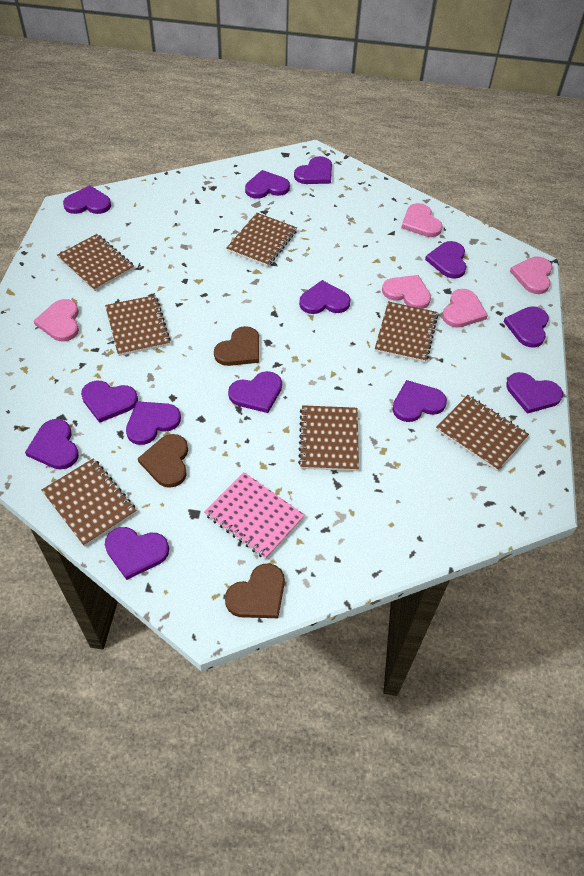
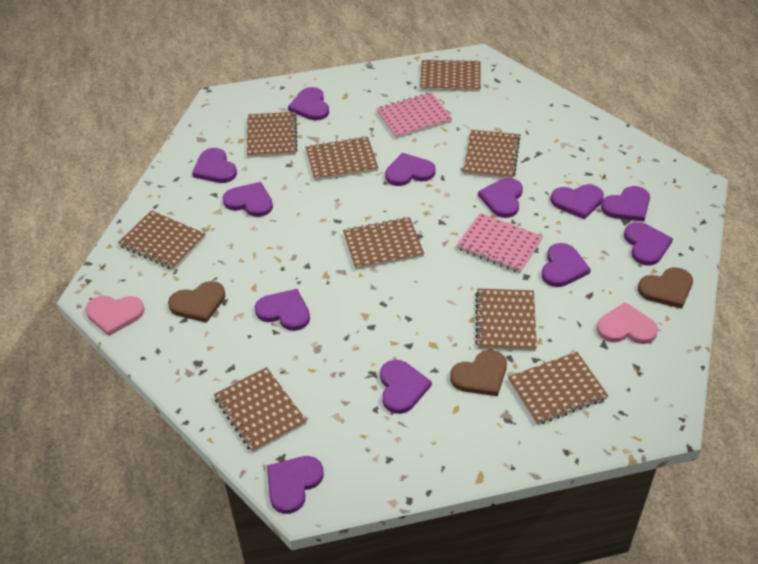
brown notebook: [42,458,136,547] [57,234,134,291] [105,295,171,356] [227,213,297,267] [298,405,359,471] [375,301,438,363] [436,395,529,471] = 7 -> [118,210,206,270] [214,367,307,453] [247,112,298,158] [306,136,378,181] [343,217,424,270] [420,59,481,92] [463,130,520,178] [475,288,537,351] [508,352,608,425] = 9
pink heart: [34,299,79,342] [382,275,431,309] [401,203,443,237] [442,289,488,328] [510,256,553,294] = 5 -> [86,296,144,336] [597,302,658,344] = 2
pink notebook: [204,472,305,559] = 1 -> [376,92,452,139] [456,213,543,273] = 2
purple heart: [25,419,79,470] [63,185,111,214] [81,381,138,423] [105,527,169,580] [126,401,181,445] [228,371,282,413] [245,170,290,199] [294,156,332,184] [299,280,351,314] [392,380,447,422] [425,241,467,279] [504,306,549,348] [506,372,563,414] = 13 -> [192,148,237,183] [223,182,273,217] [255,289,310,331] [267,456,324,514] [288,87,329,120] [380,360,432,414] [385,153,436,186] [478,178,523,218] [542,243,591,287] [551,184,604,219] [601,186,650,222] [624,222,673,265] = 12

